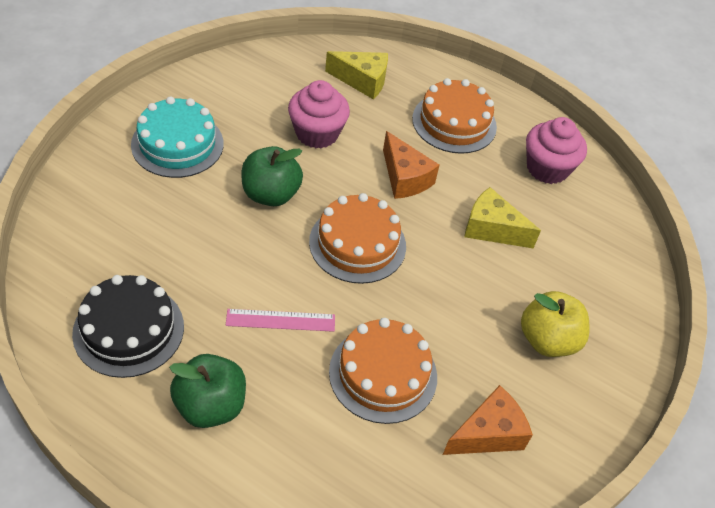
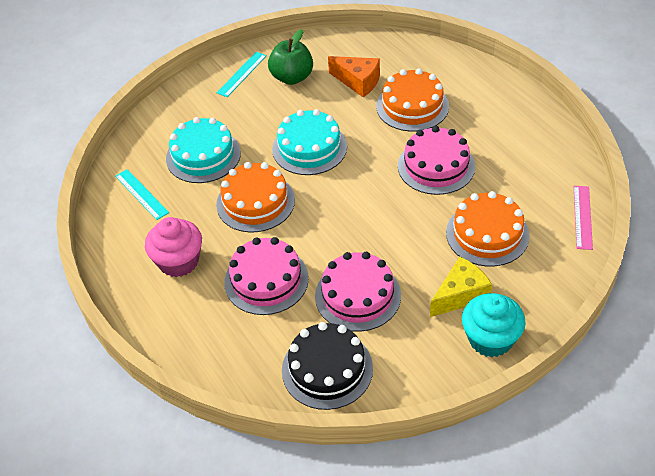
green apple: [169,354,246,428] [242,146,303,206] = 2 -> [268,29,313,85] = 1
orange cheese: [383,131,439,199] [443,385,533,455] = 2 -> [328,56,380,97] = 1
pink cake: none = 0 -> [224,237,309,315] [315,252,401,332] [398,126,475,195] = 3
pink cupcake: [288,80,350,149] [526,117,587,184] = 2 -> [145,217,202,277] = 1
turquoise cake: [131,97,224,178] = 1 -> [166,117,241,183] [272,109,347,175] = 2
turquoise cupcake: none = 0 -> [462,293,526,357] = 1
turquoise ruler: none = 0 -> [115,169,169,220] [217,52,267,97] = 2
yellow apple: [521,291,589,357] = 1 -> none = 0
yellow cheese: [325,51,388,99] [464,187,541,249] = 2 -> [430,257,492,317] = 1

